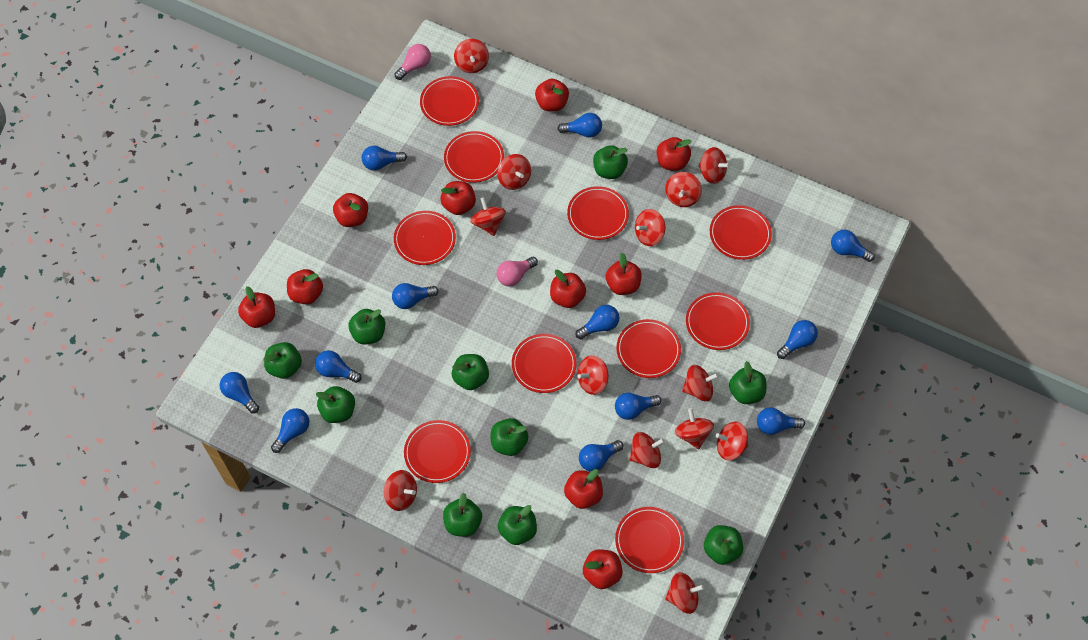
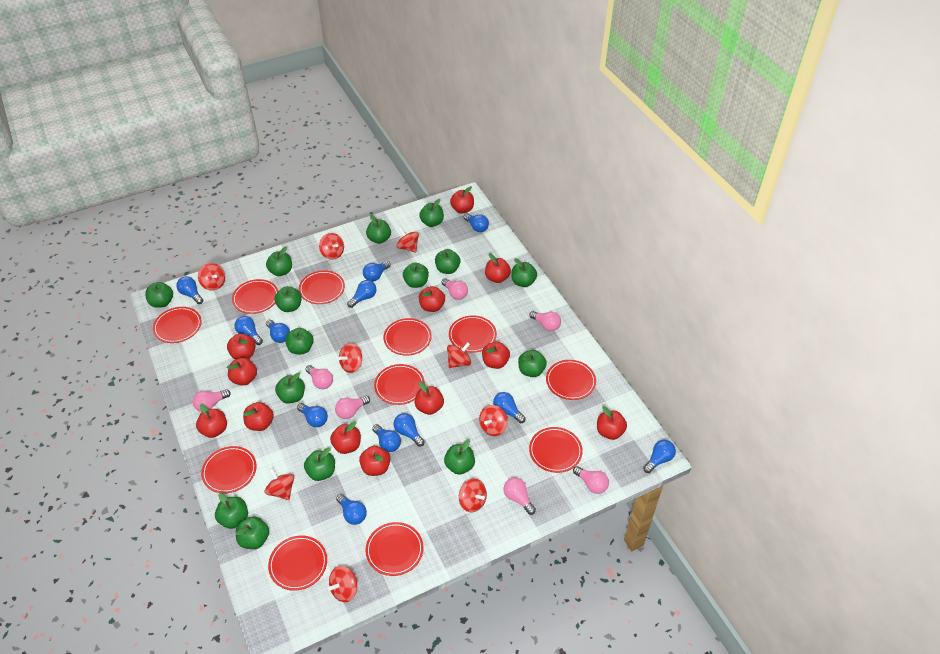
green apple: [263,342,302,379] [316,386,355,423] [349,309,385,345] [443,493,482,537] [452,354,489,390] [491,418,528,456] [498,505,537,545] [593,145,628,179] [704,525,743,565] [729,361,767,404] = 10 -> [145,282,173,308] [215,493,248,529] [236,517,269,549] [266,247,292,276] [275,286,302,312] [275,372,305,404] [285,328,314,354] [304,447,335,481] [366,214,391,244] [403,263,429,288] [419,199,444,227] [435,249,460,274] [444,440,475,475] [511,258,537,287] [518,350,547,377] = 15
pink light bulb: [395,44,431,80] [497,257,538,287] = 2 -> [193,389,231,412] [305,365,333,389] [335,396,370,419] [441,278,468,300] [504,478,536,515] [529,311,561,331] [573,466,609,494] = 7
red apple: [238,286,275,328] [287,269,323,304] [333,193,368,227] [440,181,476,215] [535,79,569,112] [550,270,586,308] [564,469,603,509] [583,549,623,589] [606,253,642,295] [657,137,691,171] = 10 -> [196,404,227,438] [227,333,256,360] [227,358,257,386] [243,402,274,431] [330,421,361,454] [359,446,390,476] [415,382,444,415] [419,286,445,312] [450,186,474,213] [482,341,510,369] [485,253,511,283] [597,406,627,440] = 12
red plate: [394,211,456,265] [404,420,471,483] [420,76,479,126] [444,131,504,183] [512,334,576,393] [567,186,629,240] [615,507,684,573] [616,319,681,378] [686,292,750,350] [710,205,772,260] = 10 -> [153,307,202,343] [201,446,257,493] [232,279,278,314] [268,536,327,591] [299,270,345,304] [365,522,424,576] [374,364,425,405] [383,318,432,356] [449,315,497,353] [529,427,583,473] [546,360,596,400] = 11
red spinning top: [384,470,417,511] [454,39,489,73] [470,197,506,236] [497,154,531,190] [577,355,609,395] [629,432,665,468] [635,209,665,246] [665,172,702,207] [665,572,704,614] [675,408,714,449] [682,365,719,401] [698,147,730,184] [716,422,748,461] = 13 -> [198,263,225,291] [265,469,294,500] [319,233,344,260] [328,566,357,602] [339,343,362,373] [396,228,419,253] [447,342,471,368] [459,479,487,512] [479,405,508,436] = 9

